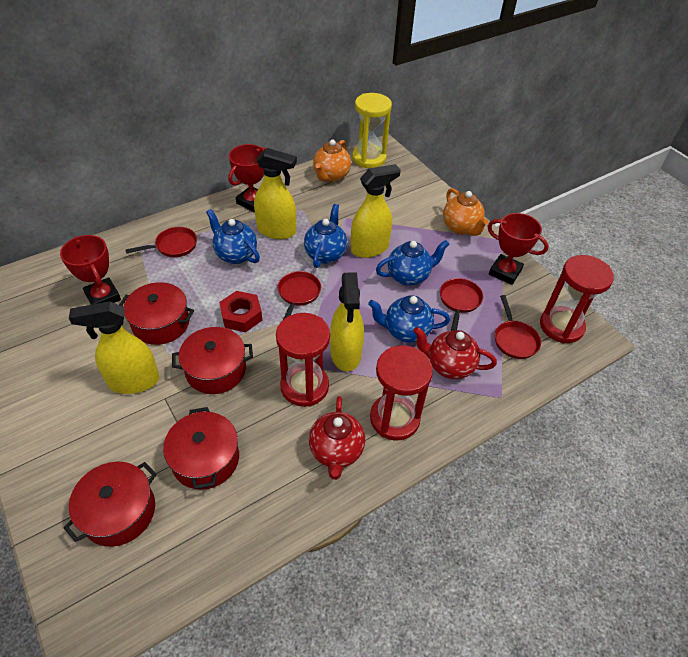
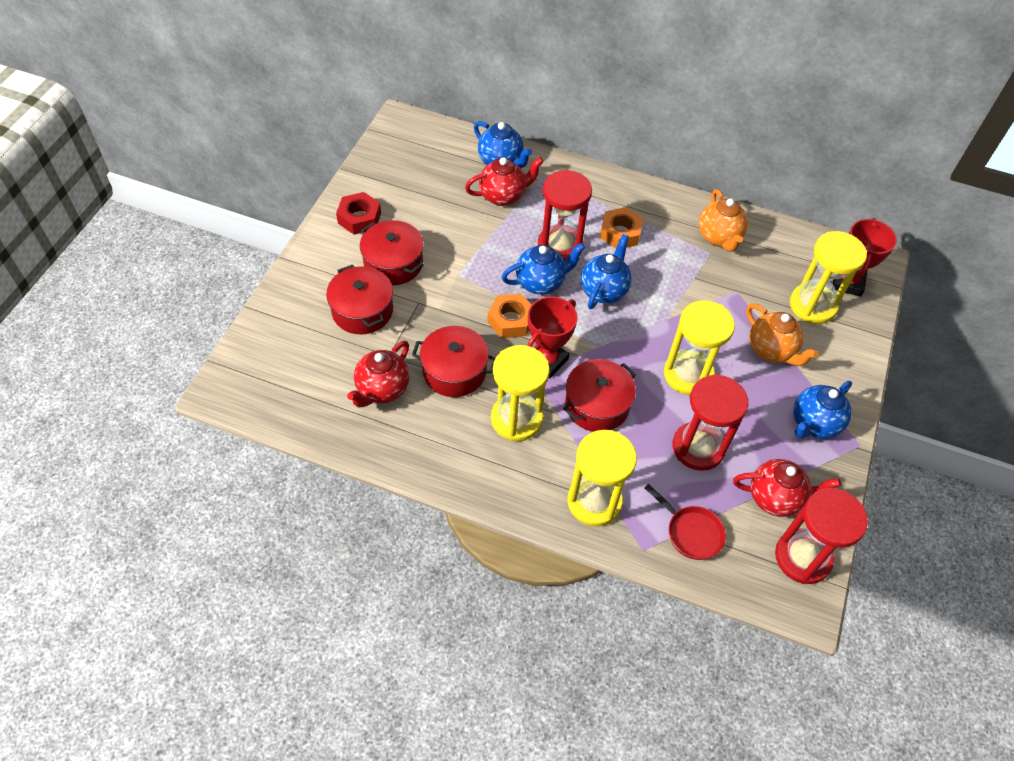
orange nut: none = 0 -> [487,293,532,338] [600,207,643,249] = 2
red pan: [125,227,197,257] [278,271,321,320] [440,278,483,331] [495,295,541,359] = 4 -> [644,484,726,560] = 1
red teapot: [309,396,365,480] [414,327,497,379] = 2 -> [347,341,409,408] [465,157,544,206] [733,459,841,517] = 3
red trophy: [60,235,121,305] [229,144,266,212] [487,213,549,285] = 3 -> [527,296,578,379] [833,218,897,297] = 2
yellow hourglass: [352,93,392,168] = 1 -> [491,345,550,441] [567,430,637,526] [664,300,735,395] [790,231,867,324] = 4
yellow spray bottle: [69,301,159,394] [254,148,297,239] [330,272,364,372] [351,164,401,258] = 4 -> none = 0

